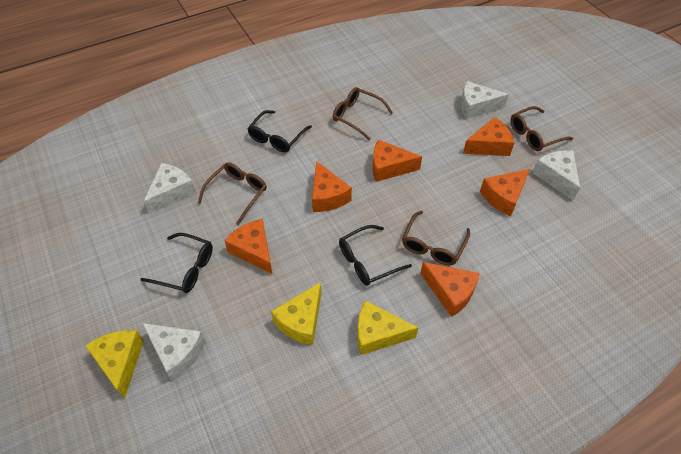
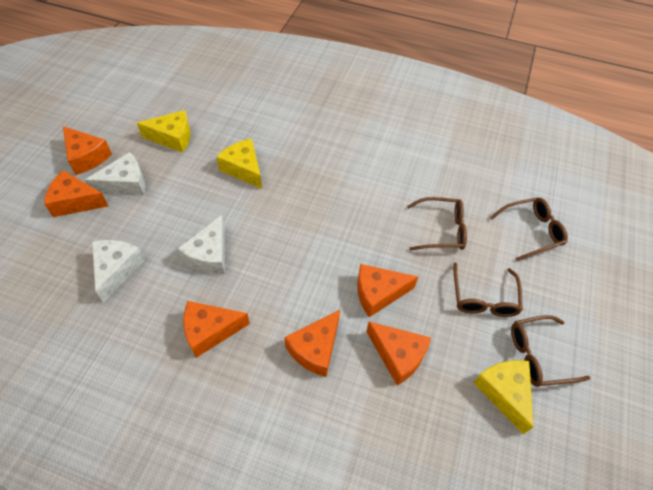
black glasses: [140,233,213,293] [247,110,312,152] [339,225,412,286] = 3 -> none = 0
white cheese: [143,323,206,381] [144,163,196,214] [461,81,509,119] [533,150,580,200] = 4 -> [85,152,145,196] [92,240,145,303] [178,215,225,274] = 3

